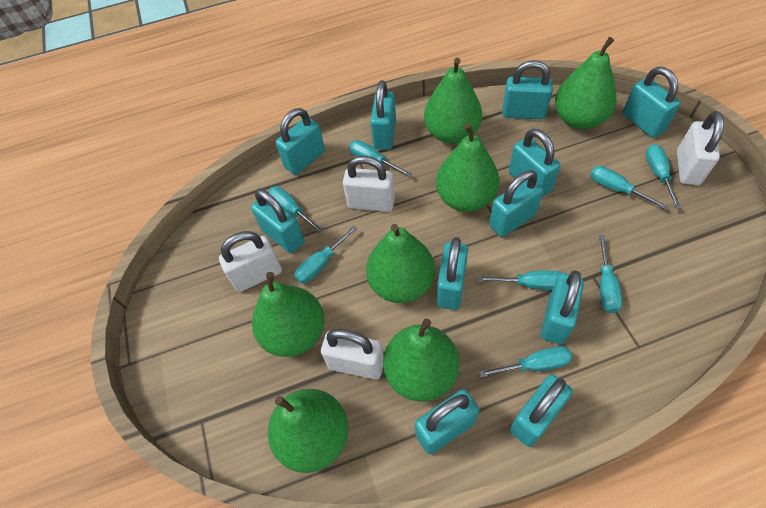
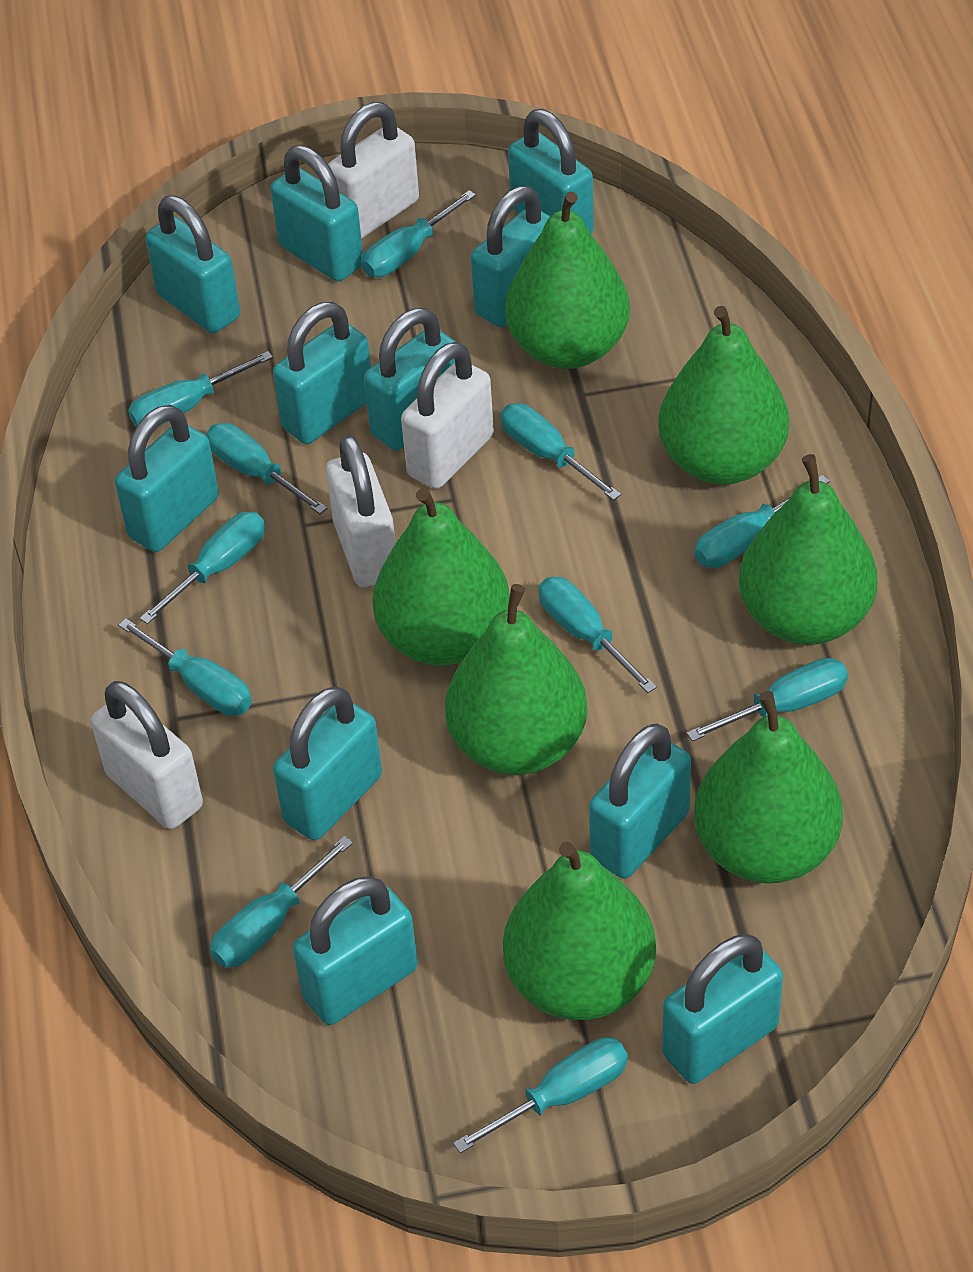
turquoise screwdriver: [268,186,324,233] [294,226,357,284] [349,140,412,177] [478,271,562,290] [479,346,572,377] [590,166,668,210] [599,235,622,313] [646,144,681,209] = 8 -> [118,618,252,716] [128,351,273,427] [140,512,265,624] [206,423,327,514] [210,836,353,968] [362,190,476,277] [453,1037,628,1153] [500,403,621,500] [539,577,657,693] [687,658,848,741] [695,475,830,568] = 11

